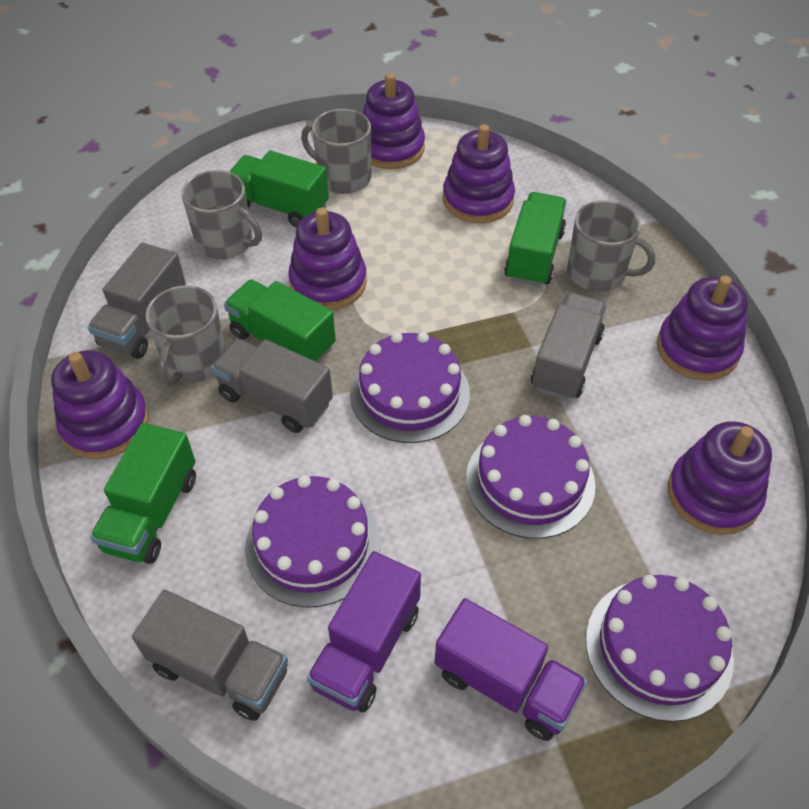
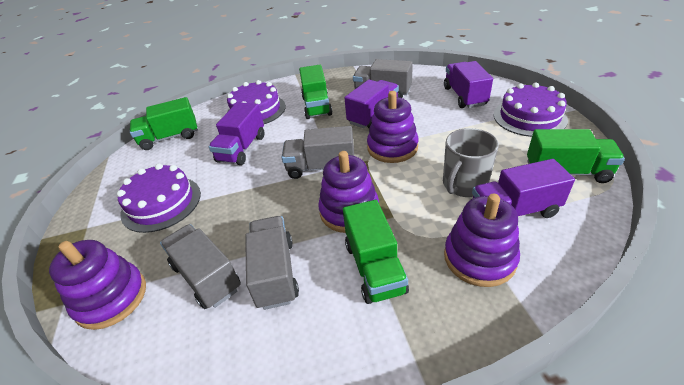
grey mug: [146,285,226,386] [181,170,262,259] [301,109,371,194] [567,200,655,292] = 4 -> [443,128,499,197] = 1
purple cake: [245,475,380,608] [350,332,470,443] [466,415,596,539] [586,575,734,722] = 4 -> [117,164,201,233] [227,80,286,124] [494,83,568,137] = 3
purple stacking toy: [51,350,149,459] [288,208,367,310] [363,73,425,169] [443,124,515,223] [657,275,748,381] [668,421,772,535] = 6 -> [49,240,146,330] [318,151,379,233] [367,91,419,163] [444,194,520,287] = 4
purple truck: [307,551,421,713] [435,598,587,741] = 2 -> [209,102,264,165] [345,80,399,128] [444,61,493,108] [472,159,575,218] = 4

